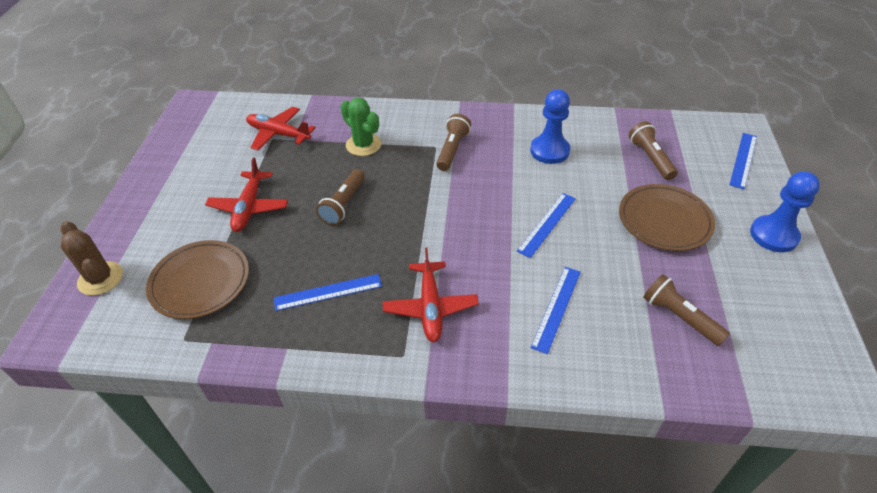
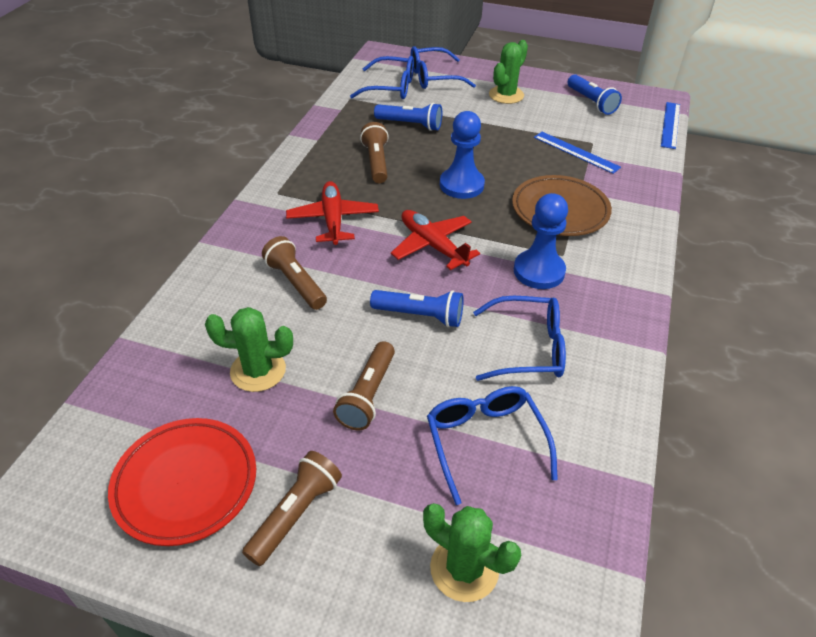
blue flashlight: none = 0 -> [370,290,464,327] [374,103,442,131] [567,74,622,115] = 3
blue glasses: none = 0 -> [350,56,414,99] [410,46,476,89] [427,386,558,505] [473,296,566,381] = 4
blue ruler: [274,274,382,311] [517,193,576,258] [530,267,581,354] [730,133,757,189] = 4 -> [534,132,621,174] [661,102,680,149] = 2
brown cactus: [61,221,123,296] = 1 -> none = 0
brown plate: [146,240,249,319] [619,184,715,251] = 2 -> [512,175,612,236] = 1
green cactus: [340,98,381,156] = 1 -> [205,307,293,392] [423,503,521,602] [489,40,528,104] = 3
red plane: [205,157,288,232] [246,107,316,150] [383,248,479,342] = 3 -> [286,181,379,245] [391,210,480,270] = 2
red plate: none = 0 -> [108,418,256,546] = 1

